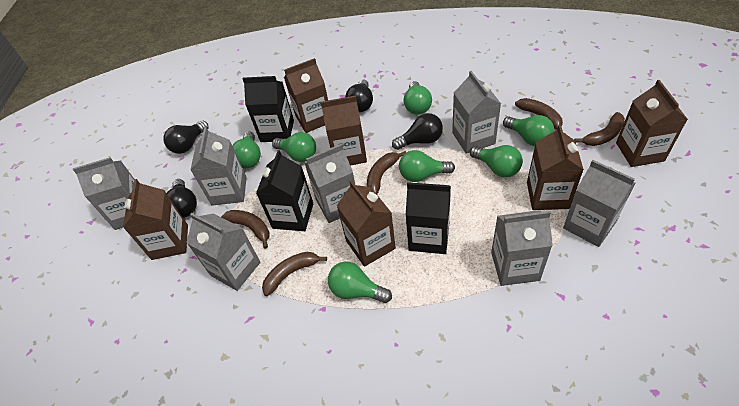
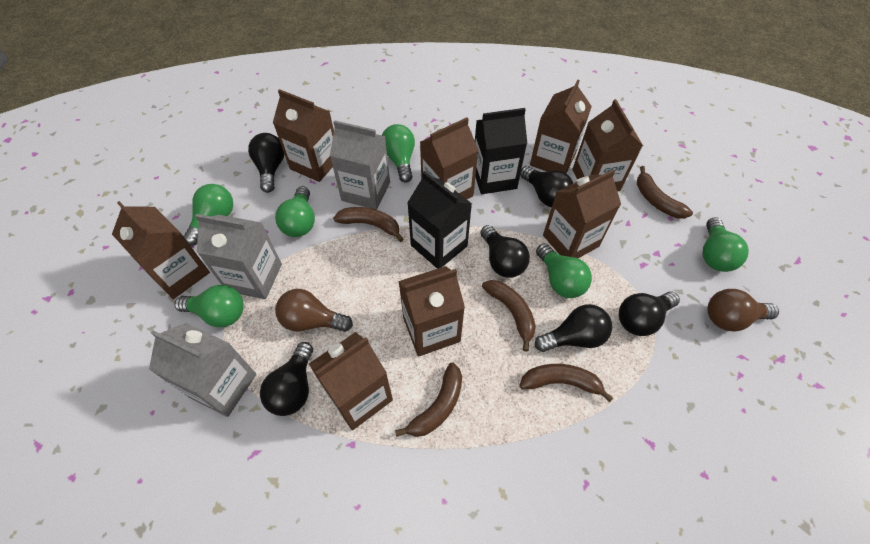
black carton: [243,76,294,142] [256,150,313,231] [406,181,451,254] = 3 -> [407,171,472,269] [475,108,527,194] = 2
black light bulb: [163,121,209,154] [167,179,197,218] [345,79,373,113] [392,113,443,150] = 4 -> [248,133,285,193] [260,342,313,416] [480,225,530,278] [520,166,573,207] [535,304,612,352] [619,292,680,336] = 6
brown carton: [123,179,188,260] [284,58,328,133] [321,95,367,165] [337,180,396,267] [527,125,584,210] [616,80,688,167] = 6 -> [112,201,210,299] [273,89,334,182] [309,332,393,430] [398,266,465,357] [420,117,479,199] [530,79,592,173] [543,169,621,258] [573,99,643,192] = 8
brown light bulb: none = 0 -> [275,289,353,332] [708,289,779,332] = 2
green light bulb: [232,131,261,169] [272,132,316,162] [328,262,392,303] [399,150,455,182] [404,81,432,115] [470,145,523,177] [503,115,554,146] = 7 -> [175,285,244,327] [183,184,233,246] [275,186,315,237] [382,124,415,183] [536,243,592,298] [703,217,749,272] = 6
grey carton: [73,157,135,230] [186,213,260,291] [191,127,247,206] [305,144,355,223] [452,71,501,154] [491,210,553,286] [563,160,635,247] = 7 -> [149,323,257,417] [195,214,282,299] [330,120,390,210] = 3

